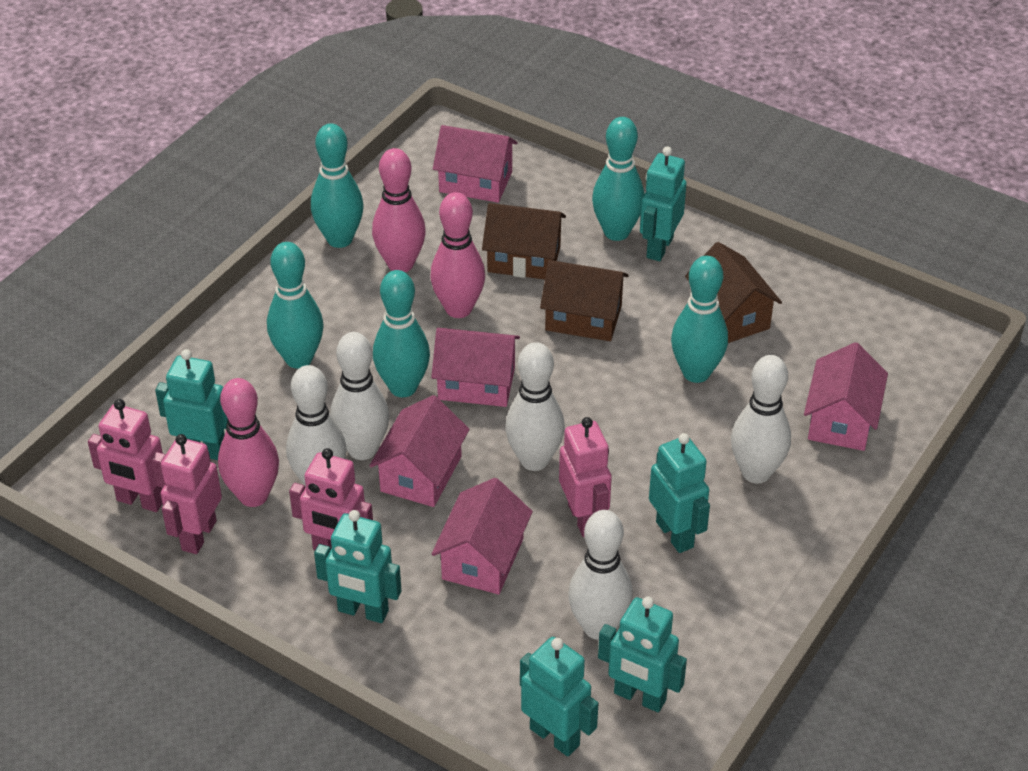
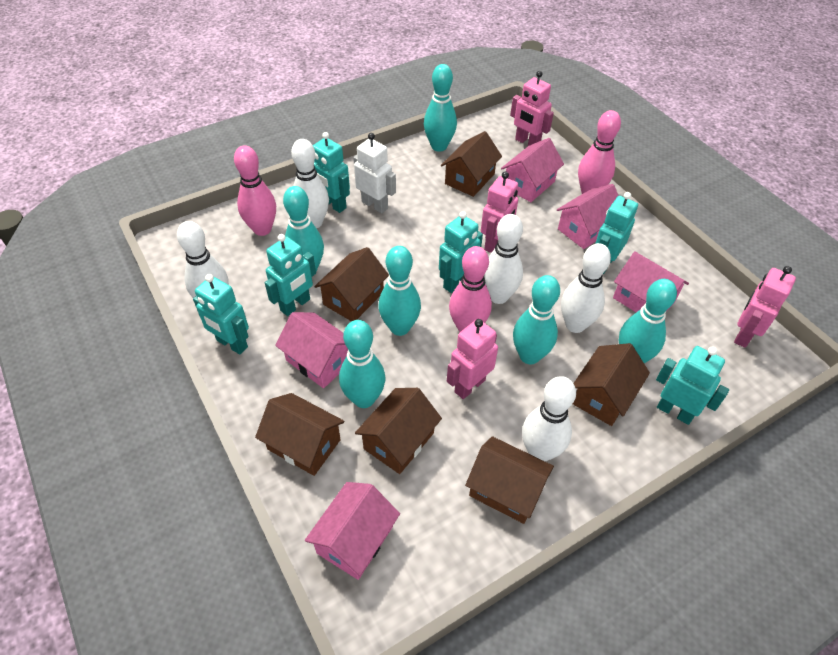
brown house: [482,203,566,279] [540,260,629,341] [685,242,782,343] = 3 -> [255,393,344,476] [314,247,389,322] [355,388,442,474] [441,131,502,197] [465,436,554,524] [573,343,650,426] = 6
turquoise bowling pin: [267,242,324,369] [311,124,364,248] [373,270,430,397] [592,117,645,241] [671,256,728,383] = 5 -> [283,186,324,272] [339,320,385,408] [379,246,421,336] [424,64,457,152] [513,275,560,364] [619,279,677,363] = 6
white robot: none = 0 -> [353,133,396,213] = 1

